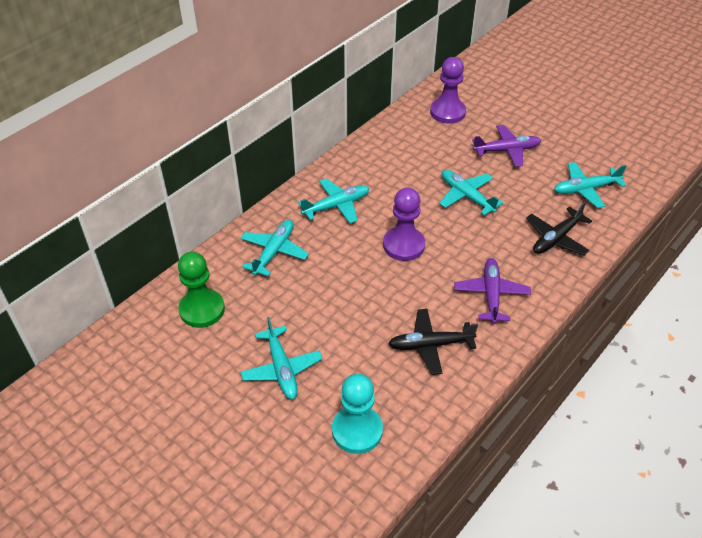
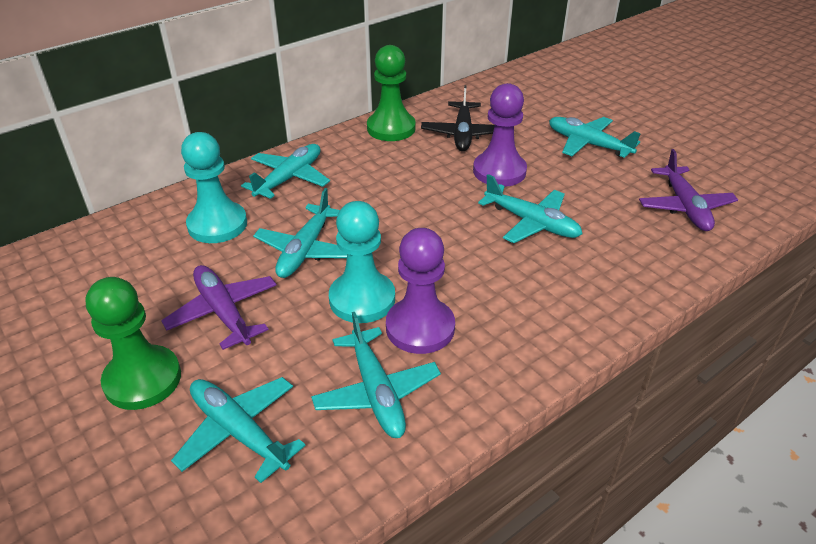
black plane: [388,309,478,375] [526,201,592,255] = 2 -> [421,85,495,151] = 1
green pawn: [178,252,225,328] = 1 -> [85,277,181,410] [367,45,416,141] = 2
turquoise pawn: [332,374,383,454] = 1 -> [181,132,247,243] [329,201,395,323] = 2
turquoise plane: [240,317,323,399] [241,220,309,277] [298,178,369,224] [439,170,503,215] [554,162,626,208] = 5 -> [171,377,306,483] [241,144,330,199] [253,188,347,278] [311,312,441,438] [478,174,583,243] [549,117,641,158] = 6

